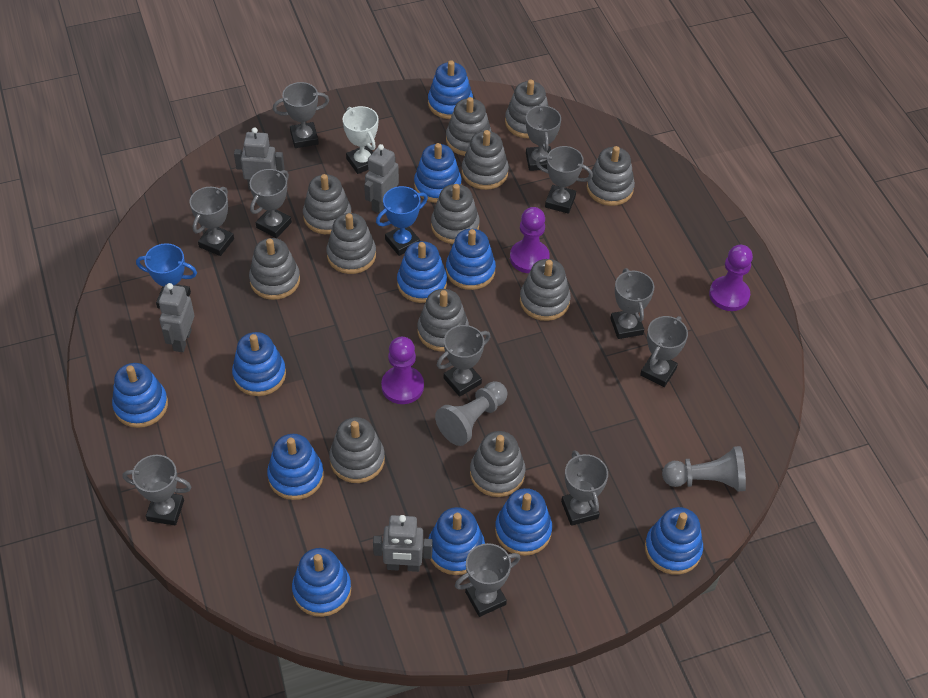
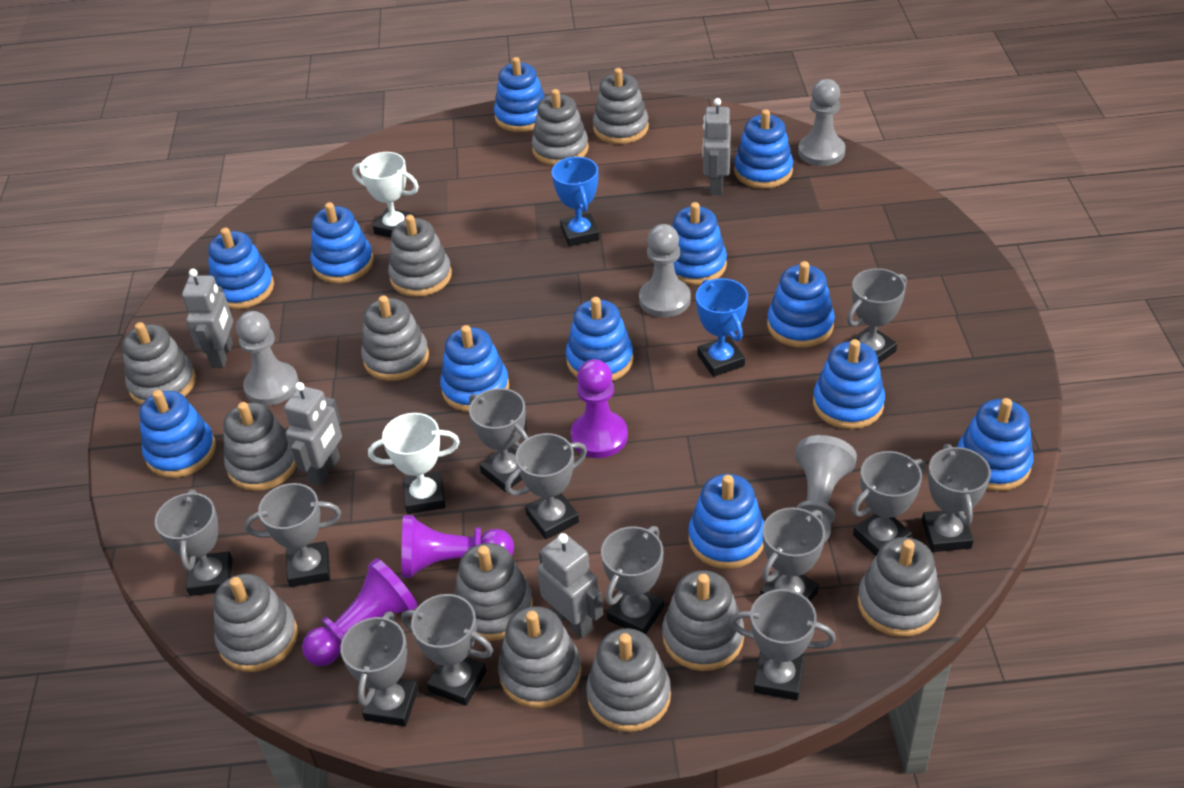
blue stacking toy: [112,363,168,428] [232,332,286,396] [267,434,324,500] [292,548,351,617] [397,241,447,303] [414,143,462,203] [428,60,473,119] [428,507,485,575] [446,229,496,290] [495,488,552,556] [645,507,703,575] = 11 -> [139,390,216,478] [208,228,274,309] [310,202,374,283] [440,325,509,412] [494,57,545,132] [566,297,633,381] [672,202,727,285] [688,474,764,569] [734,109,793,189] [767,261,835,348] [813,339,885,429] [957,398,1033,491] = 12
grey pawn: [435,381,507,446] [662,446,746,491] = 2 -> [236,311,299,406] [639,224,691,317] [795,435,857,543] [798,79,845,166] = 4
grey trophy: [123,455,191,526] [190,187,234,256] [249,169,292,238] [273,82,329,148] [437,325,490,397] [455,543,520,617] [526,104,561,171] [536,146,593,214] [561,450,608,526] [610,268,654,339] [640,316,688,387] = 11 -> [155,489,233,596] [244,483,341,587] [340,611,418,726] [401,594,493,706] [469,388,529,492] [505,433,587,539] [601,526,664,634] [730,589,836,700] [760,507,825,601] [847,268,907,364] [852,451,926,556] [922,444,991,552] = 12
white trophy: [342,106,378,174] = 1 -> [352,152,419,238] [368,413,460,514] = 2

